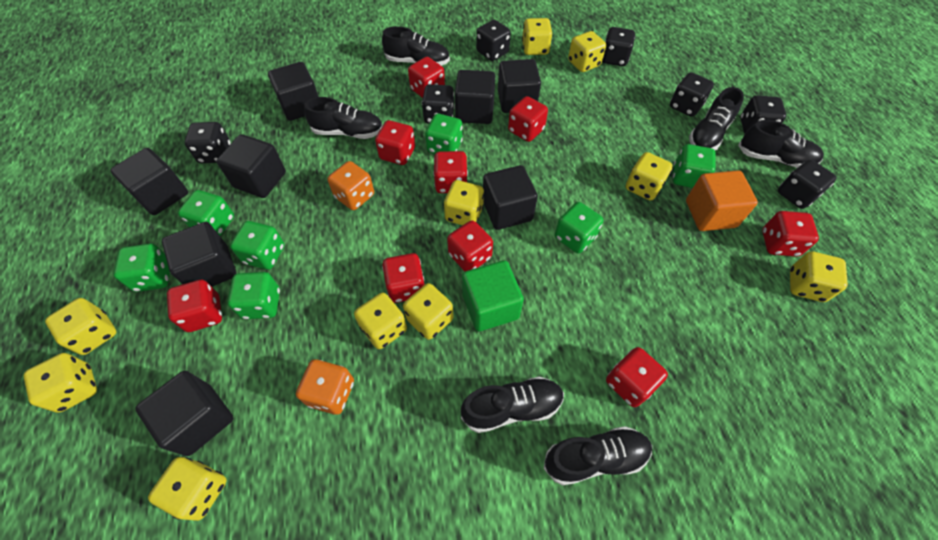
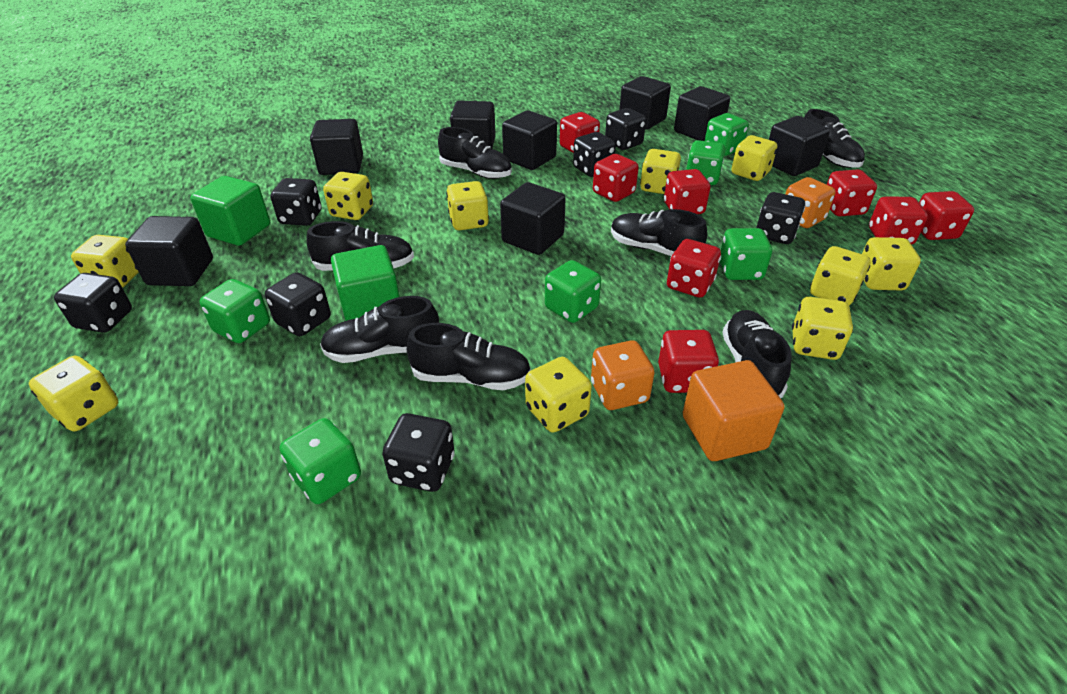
black shoe: [304,97,382,139] [382,26,450,66] [461,376,564,433] [544,426,652,485] [689,87,744,150] [738,120,824,168] = 6 -> [306,221,414,271] [320,296,439,363] [407,323,531,390] [438,127,512,179] [611,209,707,256] [722,310,792,398] [804,109,865,168] = 7
green cube: [462,260,524,332] = 1 -> [190,176,270,246] [331,245,400,321] = 2
green dice: [113,244,170,292] [178,190,234,236] [228,272,280,319] [230,221,284,270] [425,114,463,154] [555,202,603,253] [673,144,716,188] = 7 -> [200,279,270,343] [280,418,361,504] [545,260,601,323] [686,140,725,185] [705,113,749,156] [720,228,772,280] = 6
red dice: [167,280,222,332] [375,120,415,165] [382,253,425,303] [408,57,445,98] [433,151,468,193] [447,221,493,271] [508,96,548,142] [606,347,668,407] [762,211,819,257] = 9 -> [560,112,600,153] [593,154,639,202] [658,330,719,393] [664,169,710,214] [667,239,721,298] [827,169,877,216] [869,196,928,245] [919,191,974,240] = 8

